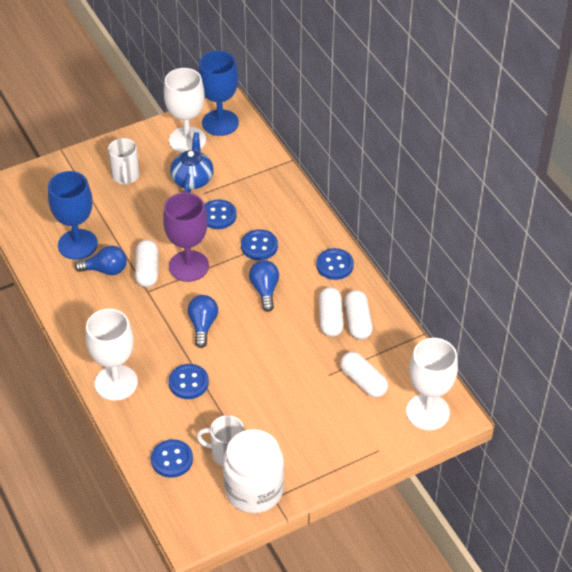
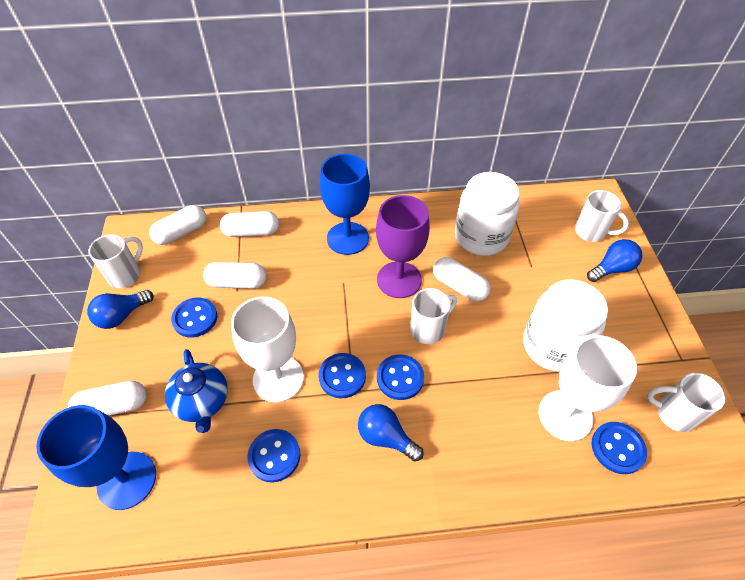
white capsule: [135,240,158,287] [319,287,344,337] [340,352,388,398] [345,290,373,340] = 4 -> [68,381,147,416] [149,205,206,245] [203,262,267,289] [220,211,279,237] [433,257,491,302] = 5
white goblet: [85,309,138,401] [164,68,206,153] [406,338,458,430] = 3 -> [231,297,304,402] [539,335,637,441] = 2
white jar: [223,429,284,513] = 1 -> [455,172,520,256] [523,279,608,372] = 2
white mug: [108,138,139,185] [196,415,244,466] = 2 -> [88,234,143,288] [410,288,457,344] [575,190,629,242] [647,373,725,432] = 4

